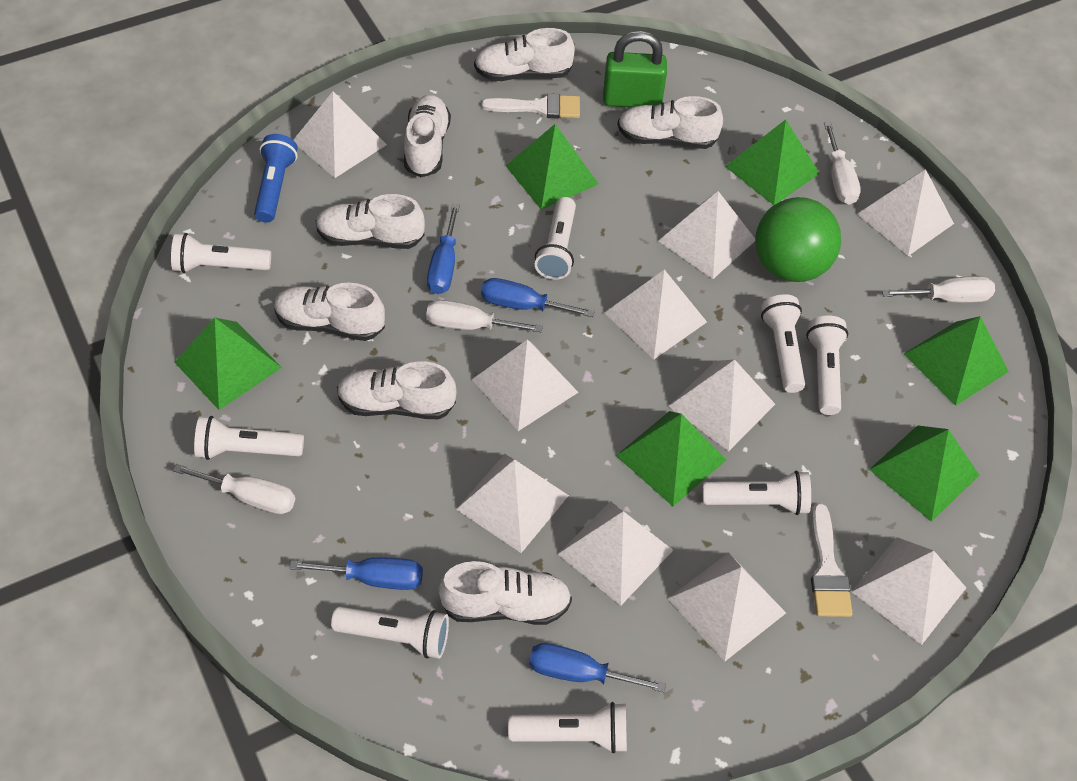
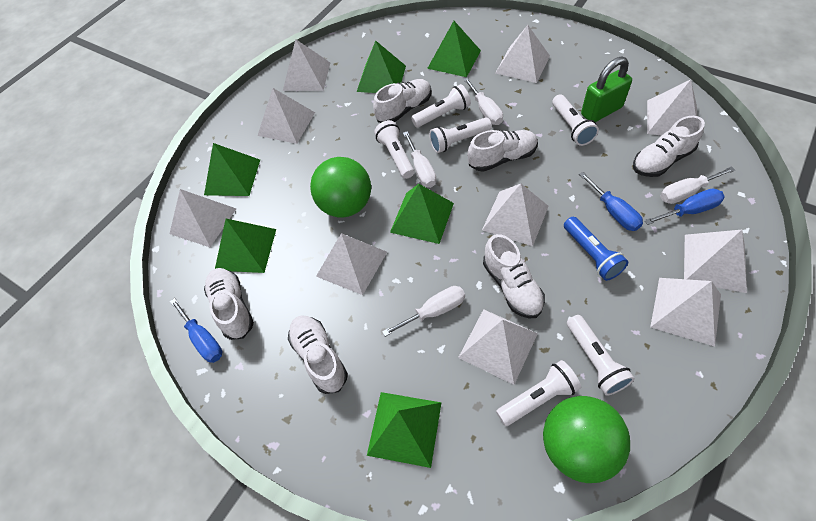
blue screwdriver: [289,557,423,590] [427,204,460,294] [481,278,595,317] [529,643,666,692] = 4 -> [170,298,222,363] [579,172,643,231] [644,189,725,225] = 3
green ball: [755,197,841,282] = 1 -> [310,157,371,217] [543,396,630,483] = 2
white brush: [482,93,580,118] [811,503,853,617] = 2 -> none = 0
white flashlight: [171,233,271,273] [194,416,304,460] [331,607,449,659] [508,702,627,753] [535,197,576,280] [702,471,811,515] [761,294,805,393] [806,316,848,415] = 8 -> [374,120,415,179] [411,84,471,128] [429,118,492,153] [496,360,581,426] [552,94,599,146] [567,315,635,396] = 6
white shoe: [274,283,385,341] [316,194,425,249] [337,361,457,419] [404,95,451,177] [438,561,572,625] [474,28,575,81] [617,96,723,149] = 7 -> [204,268,254,340] [288,316,348,394] [373,79,431,123] [468,130,538,172] [483,234,545,318] [633,116,705,177] = 6

